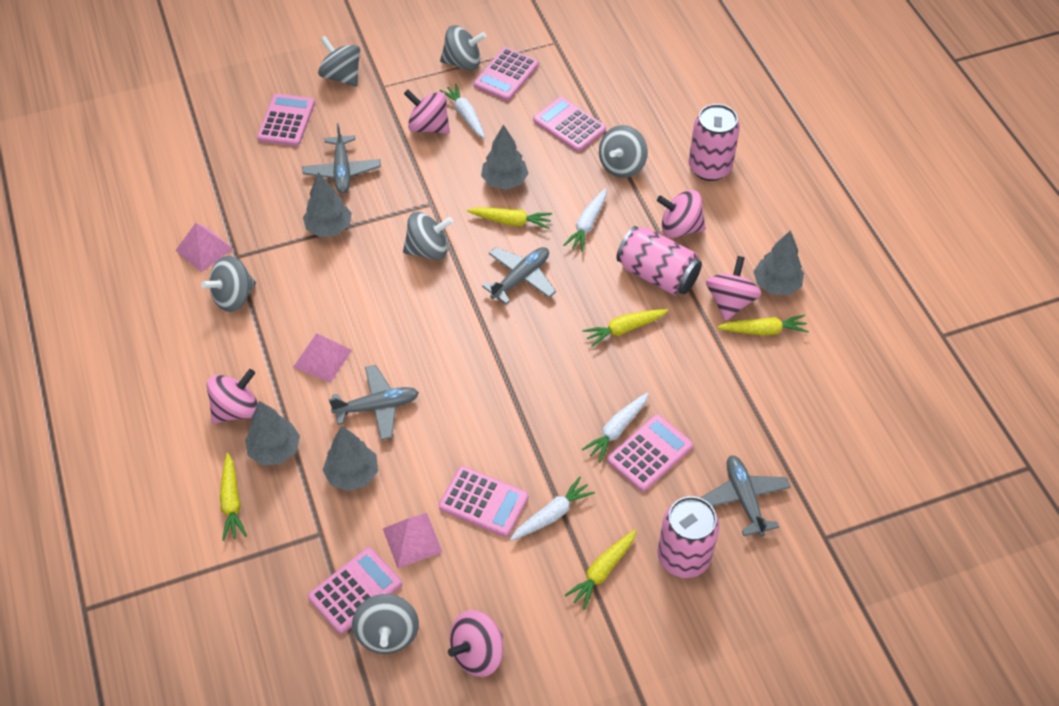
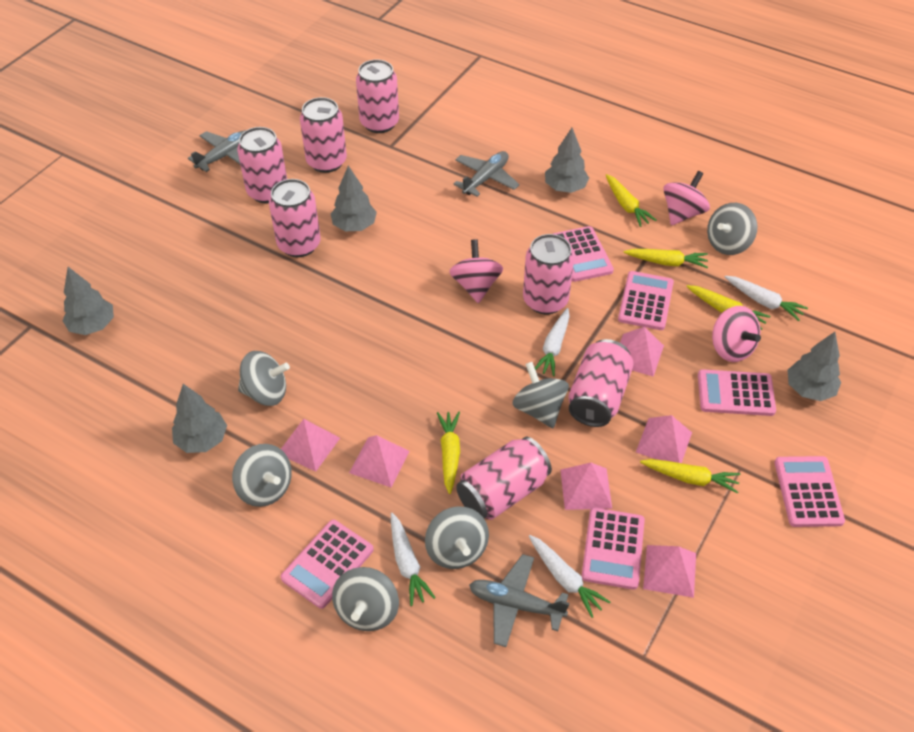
grey plane: [302,123,381,194] [329,365,419,440] [482,247,556,304] [700,455,791,536] = 4 -> [188,130,246,172] [453,151,520,197] [469,554,570,647] = 3
pink can: [616,226,702,295] [658,496,720,578] [689,104,740,181] = 3 -> [237,127,287,203] [269,179,321,257] [300,97,347,173] [356,59,399,133] [456,437,552,520] [523,234,574,314] [568,339,634,427] = 7
pink pyramid: [175,223,233,272] [293,333,352,383] [383,513,442,568] = 3 -> [281,419,340,472] [349,435,410,488] [561,463,612,510] [620,327,664,377] [636,415,692,463] [643,545,696,598] = 6
pink spinning top: [207,369,258,424] [404,90,450,134] [448,610,503,677] [657,190,706,238] [706,256,761,321] = 5 -> [449,239,503,303] [663,171,710,225] [712,306,761,362] = 3

